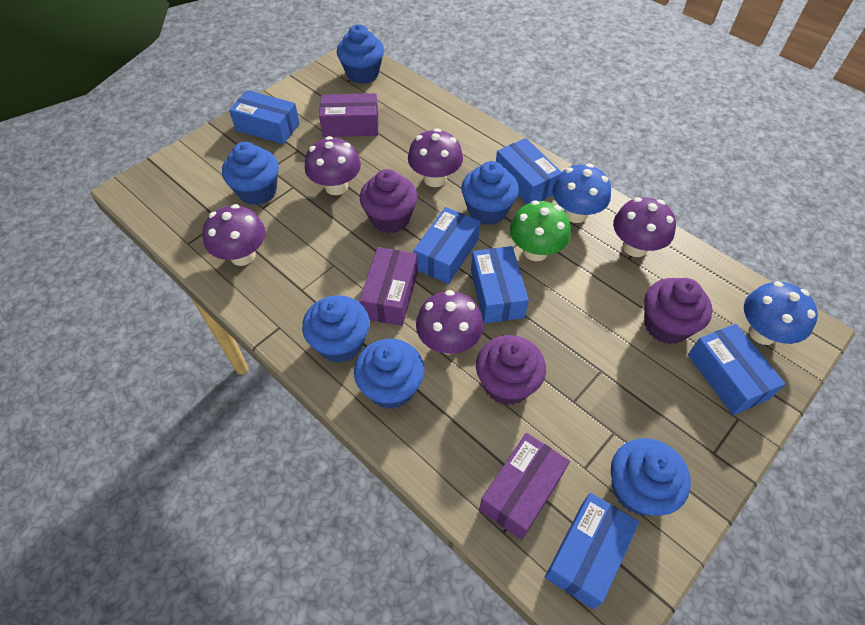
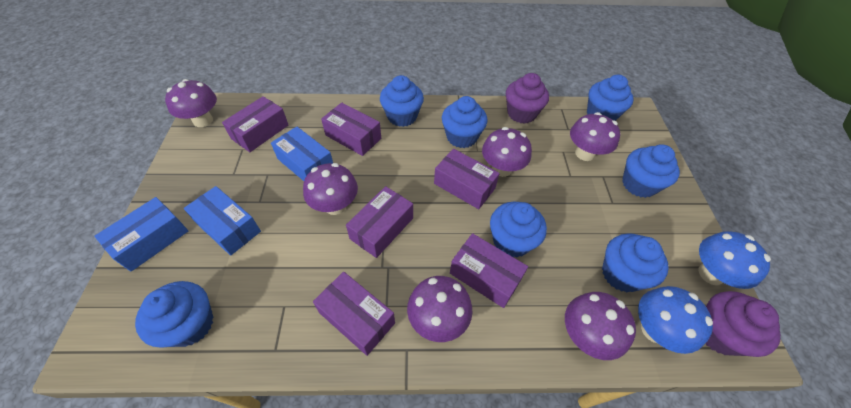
blue box: [229,90,300,144] [413,207,480,284] [471,246,529,324] [496,138,562,204] [545,493,639,609] [688,324,785,415] = 6 -> [94,197,188,272] [184,186,261,255] [271,126,333,181] = 3
blue cupcake: [222,142,279,205] [302,295,370,363] [337,24,384,84] [354,339,424,409] [461,161,519,225] [611,438,691,516] = 6 -> [135,281,213,347] [380,75,424,127] [442,96,487,148] [490,202,547,258] [587,74,634,121] [602,233,669,292] [622,144,680,198] = 7
green mushroom: [510,200,571,261] = 1 -> none = 0
purple box: [319,93,378,137] [359,247,418,326] [479,433,570,540] = 3 -> [222,96,288,152] [313,272,395,356] [321,102,381,156] [346,186,413,258] [434,149,500,209] [450,233,528,308] = 6
purple cupcake: [360,169,418,233] [476,335,546,405] [644,278,712,344] = 3 -> [506,73,549,124] [706,291,781,357] = 2
purple mushroom: [203,204,266,266] [305,136,361,195] [408,128,463,187] [416,290,483,355] [613,197,676,257] = 5 -> [165,79,217,127] [303,163,358,215] [407,276,472,342] [482,127,532,177] [565,292,636,360] [570,112,620,161] = 6

